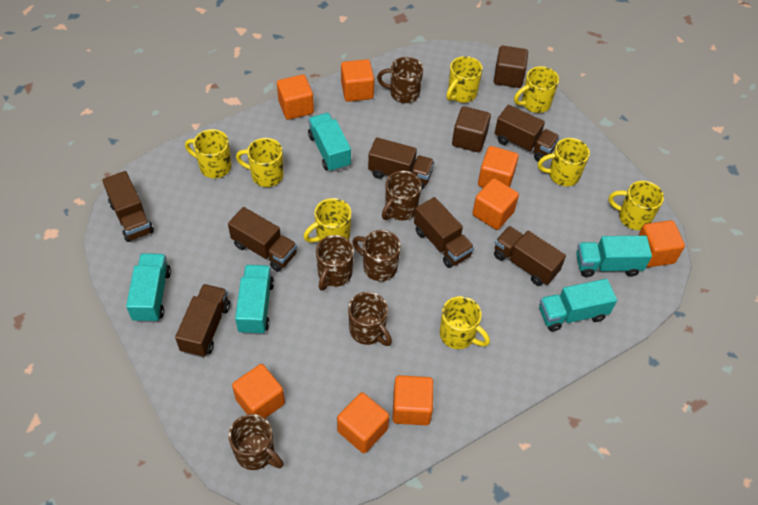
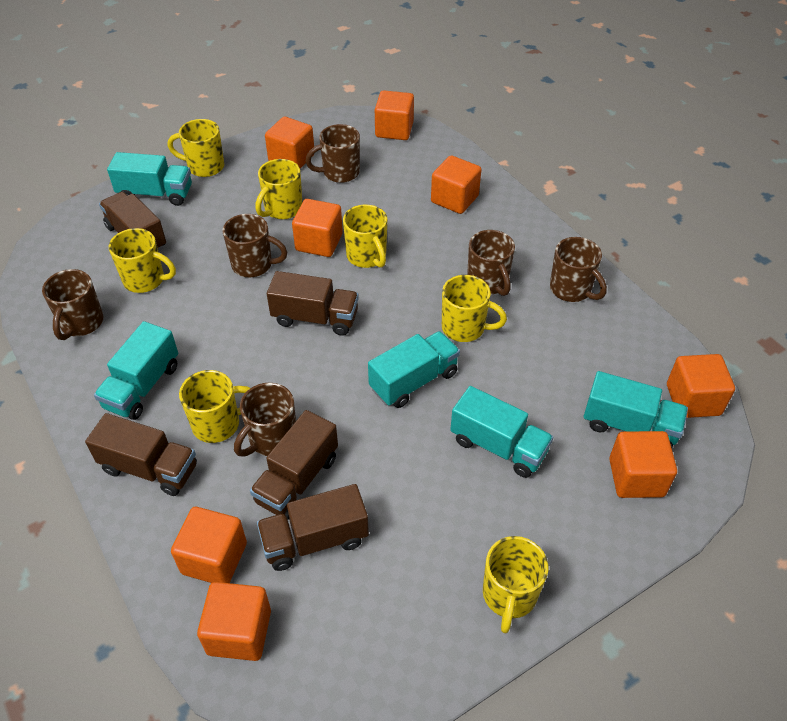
brown cube: [452,106,491,152] [494,46,528,88] = 2 -> none = 0
brown truck: [102,171,154,242] [175,284,230,358] [228,207,297,272] [368,137,434,190] [414,197,474,268] [494,226,566,286] [495,105,560,162] = 7 -> [85,413,197,496] [99,192,166,251] [250,410,338,520] [257,484,369,571] [267,271,359,336] = 5
yellow mug: [185,129,232,178] [236,138,284,187] [304,198,351,243] [440,296,490,349] [446,56,483,103] [514,66,559,113] [538,138,590,186] [609,181,664,230] = 8 -> [109,228,176,293] [168,119,224,177] [179,370,250,443] [255,159,302,219] [343,204,388,268] [442,275,507,342] [483,536,548,633] = 7

